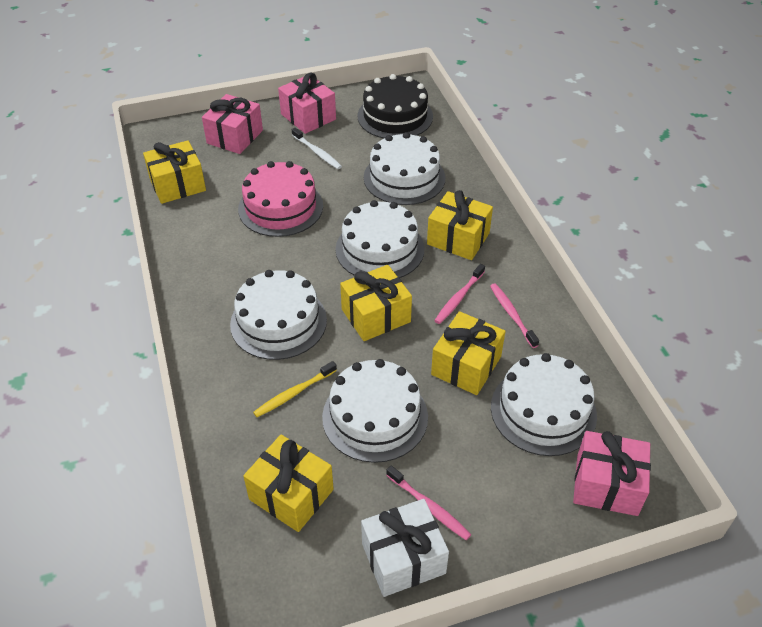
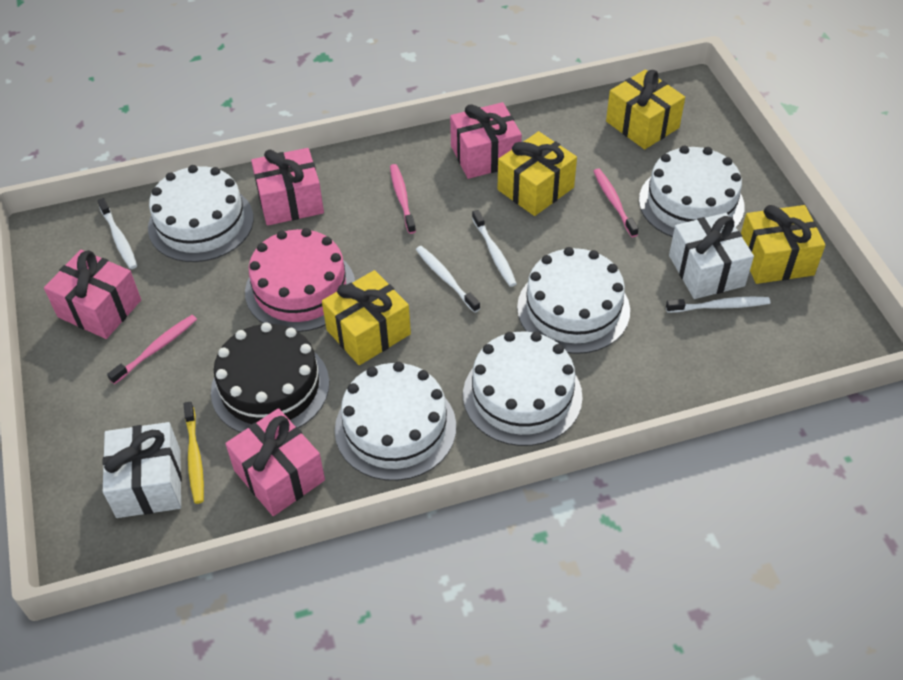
pink gift: [202,94,263,154] [278,73,336,134] [573,431,651,516] = 3 -> [44,250,141,339] [225,408,325,516] [251,148,324,226] [450,102,522,179] = 4
white gift: [361,499,449,597] = 1 -> [102,422,182,518] [669,213,754,299] = 2
white toothbrush: [292,128,342,169] = 1 -> [97,198,137,269] [416,246,480,313] [472,210,517,287] [666,297,770,313] = 4
yellow gift: [143,140,206,204] [243,434,334,532] [340,265,412,341] [427,190,493,260] [431,311,506,395] = 5 -> [322,270,411,365] [498,131,577,216] [606,70,685,149] [741,205,826,284] = 4

